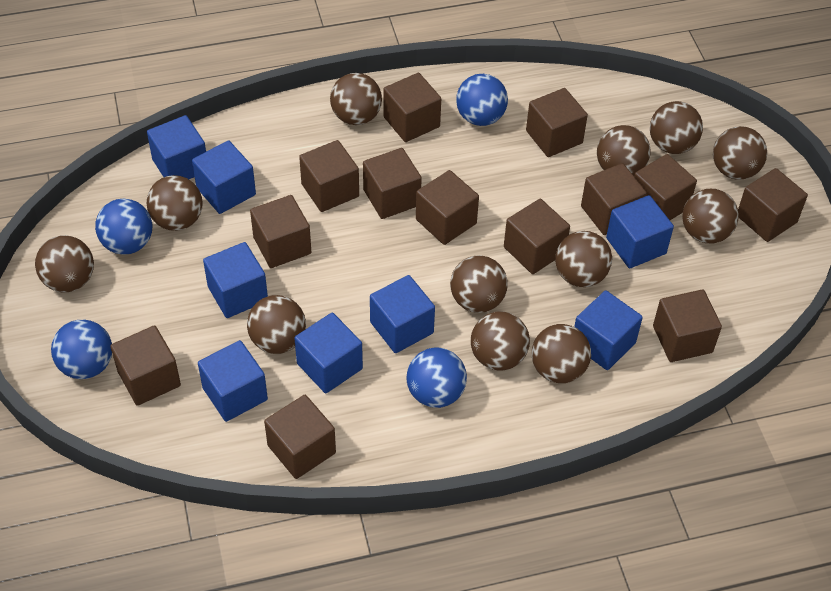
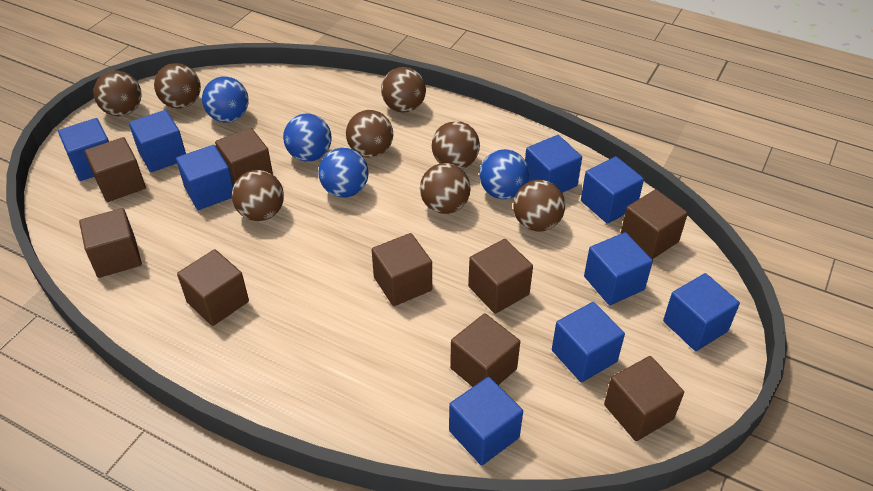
blue cube: [147,115,206,179] [192,140,256,214] [198,340,268,422] [203,242,268,318] [294,313,363,393] [370,275,435,353] [574,290,643,370] [606,195,674,268] = 8 -> [58,118,109,181] [129,110,186,172] [176,145,233,210] [449,377,523,465] [525,135,582,193] [552,302,625,382] [581,156,644,224] [584,232,653,305] [663,273,740,351] = 9
brown ball: [35,235,94,293] [147,175,203,231] [247,295,306,354] [330,73,382,125] [450,255,508,313] [471,312,530,371] [532,324,591,383] [555,231,612,287] [597,125,651,176] [650,101,703,154] [682,189,739,243] [713,126,767,180] = 12 -> [93,71,142,116] [154,63,201,109] [232,170,284,221] [346,110,393,158] [381,67,426,113] [420,163,471,214] [432,121,480,169] [513,180,565,231] = 8
brown cube: [110,325,181,406] [250,195,311,268] [264,395,336,479] [299,140,359,212] [363,148,422,219] [383,73,441,142] [416,170,479,245] [504,199,570,274] [526,88,588,157] [581,163,647,235] [634,154,697,220] [653,290,722,362] [738,168,808,242] = 13 -> [79,208,142,278] [85,137,146,202] [177,249,249,326] [215,128,273,186] [372,233,432,306] [450,313,520,387] [468,239,533,314] [604,356,684,441] [620,189,688,259] = 9

